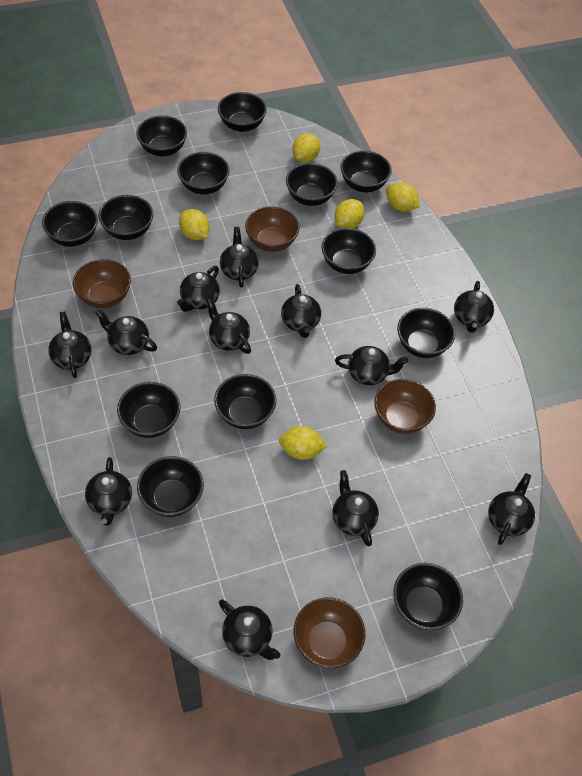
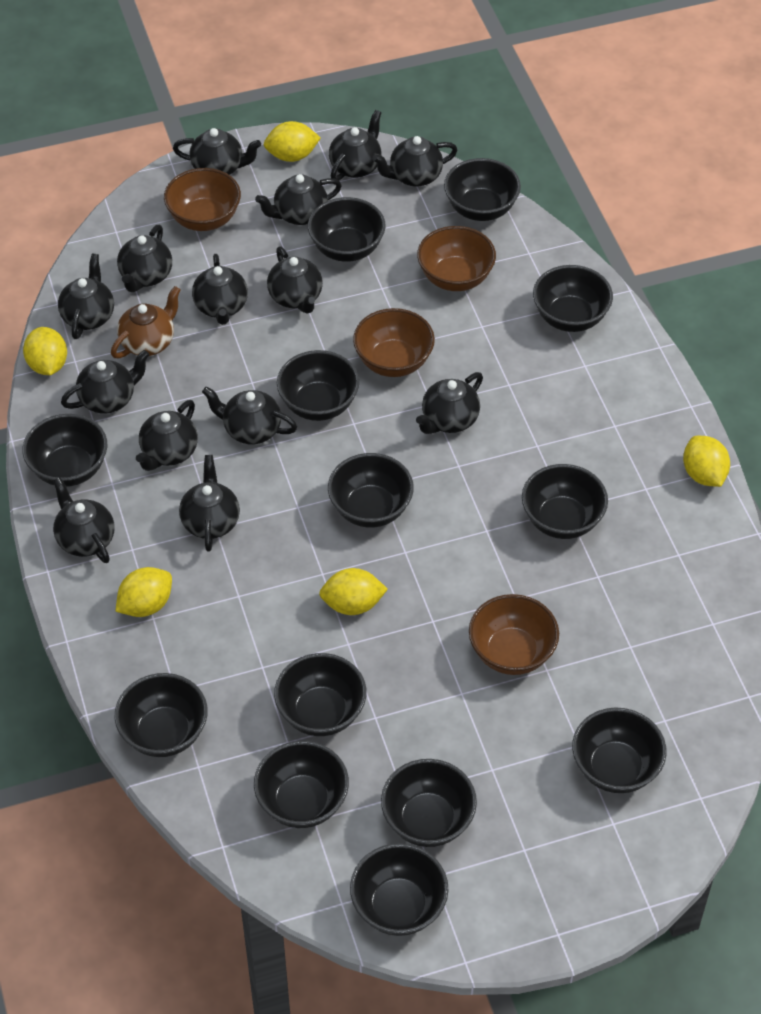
black teapot: [48,311,92,378] [85,457,132,525] [95,309,157,355] [177,266,220,312] [206,298,251,354] [219,599,280,660] [220,227,259,287] [281,284,321,338] [332,470,379,547] [335,346,408,385] [454,281,494,333] [488,473,535,545] = 12 -> [53,477,115,563] [58,254,114,339] [61,350,149,414] [117,225,172,292] [136,400,198,471] [173,128,261,175] [179,455,240,552] [192,254,248,325] [202,387,297,444] [255,174,342,225] [267,247,323,313] [329,110,382,180] [372,136,457,187] [416,372,483,434] = 14
brown teapot: none = 0 -> [111,286,181,358] = 1

